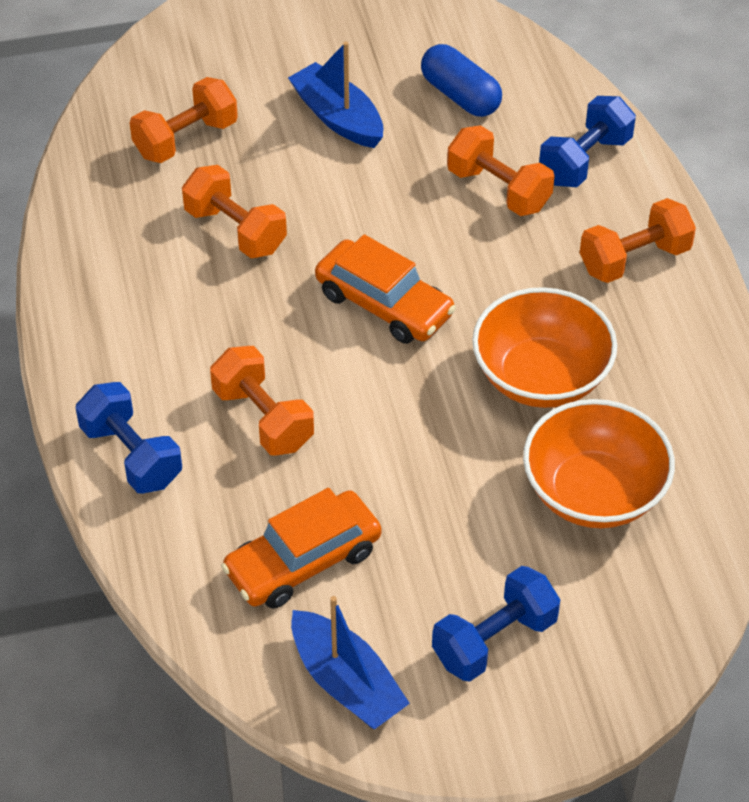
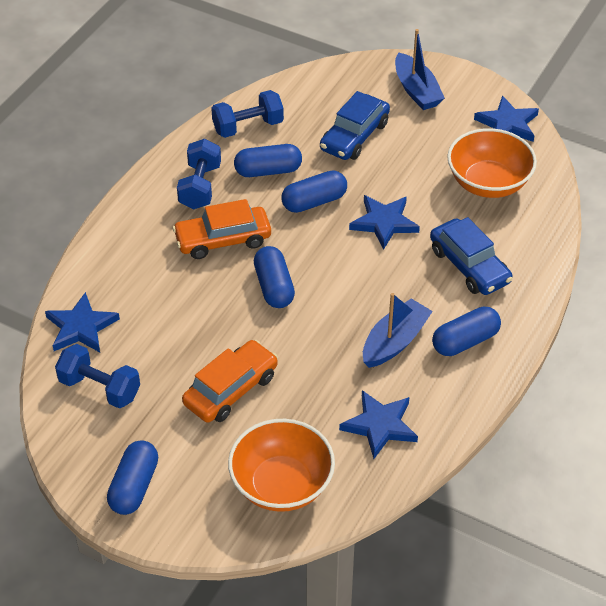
blue capsule: [421,44,502,117] = 1 -> [107,440,158,515] [234,144,302,177] [254,246,295,308] [281,170,347,213] [432,307,501,356] = 5
blue car: none = 0 -> [320,91,390,160] [430,217,513,295] = 2
blue star: none = 0 -> [45,292,120,352] [339,390,418,459] [349,195,420,250] [474,96,539,142] = 4
orange dumbbell: [130,77,238,163] [182,165,287,258] [210,346,314,456] [447,125,554,216] [580,198,696,283] = 5 -> none = 0

